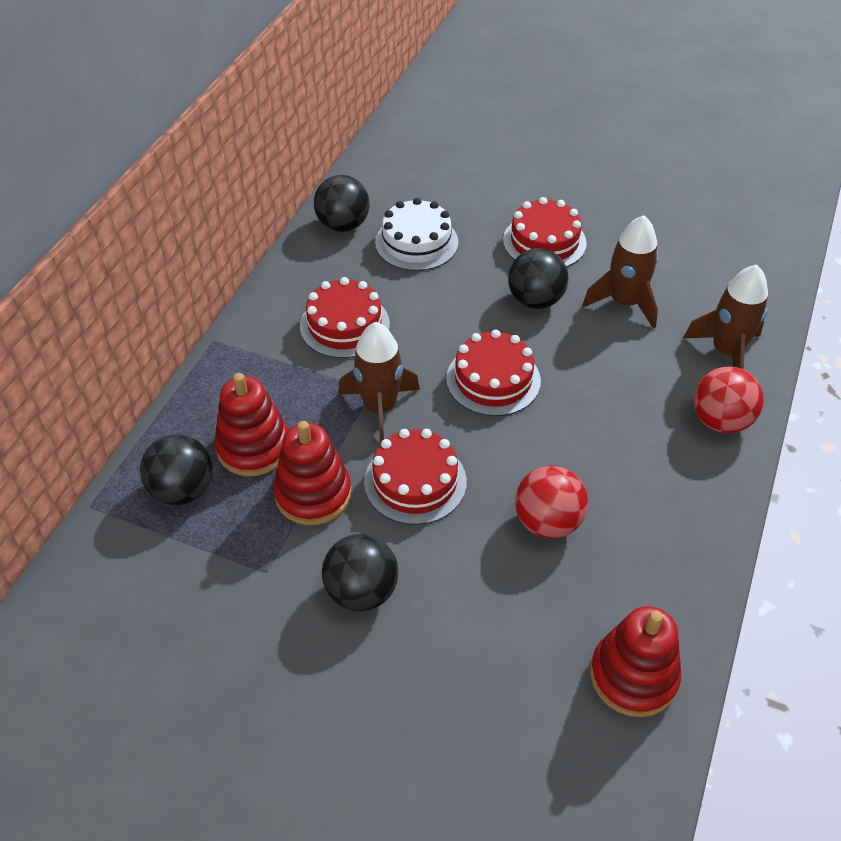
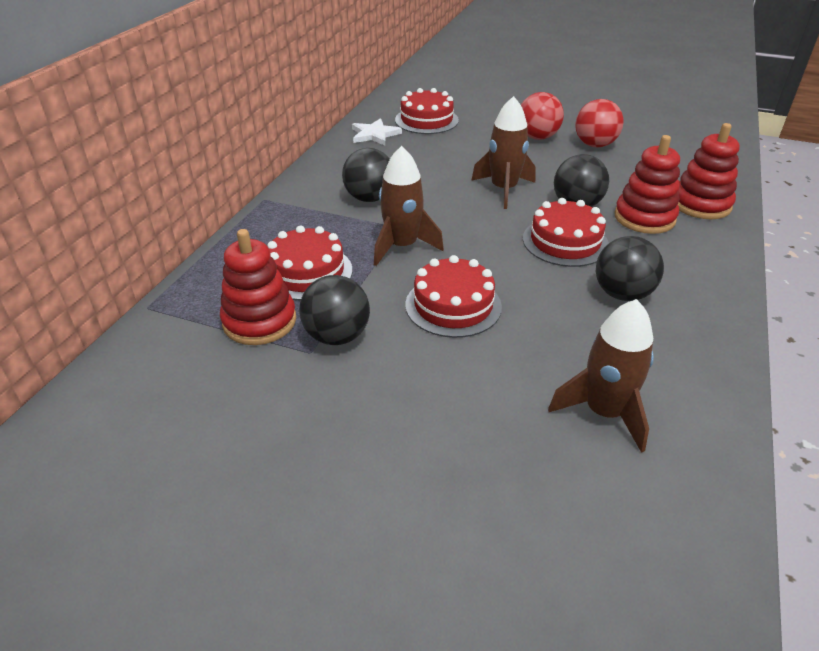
white cake: [375,198,458,271] = 1 -> none = 0
white star: none = 0 -> [352,118,402,146] = 1

